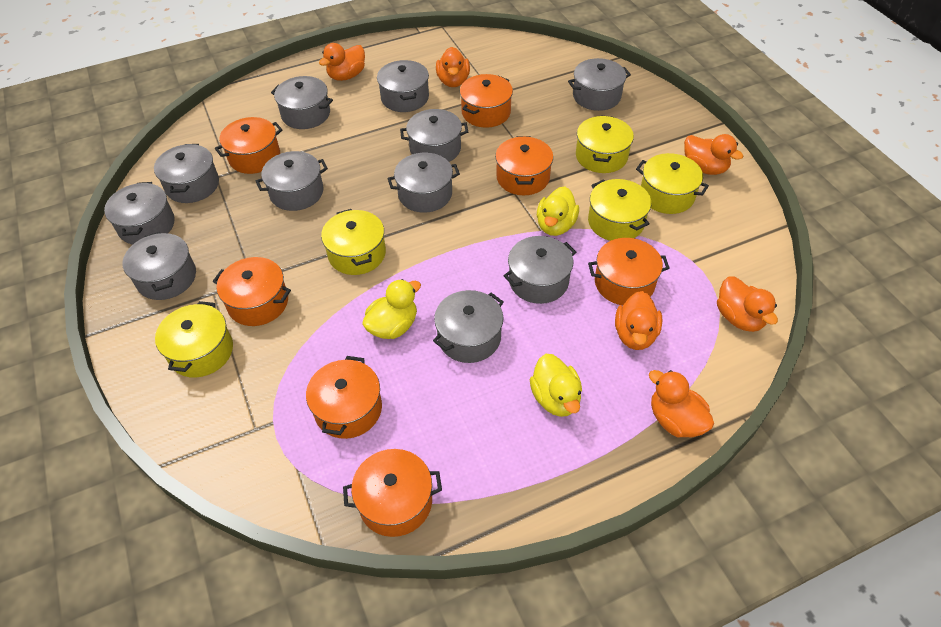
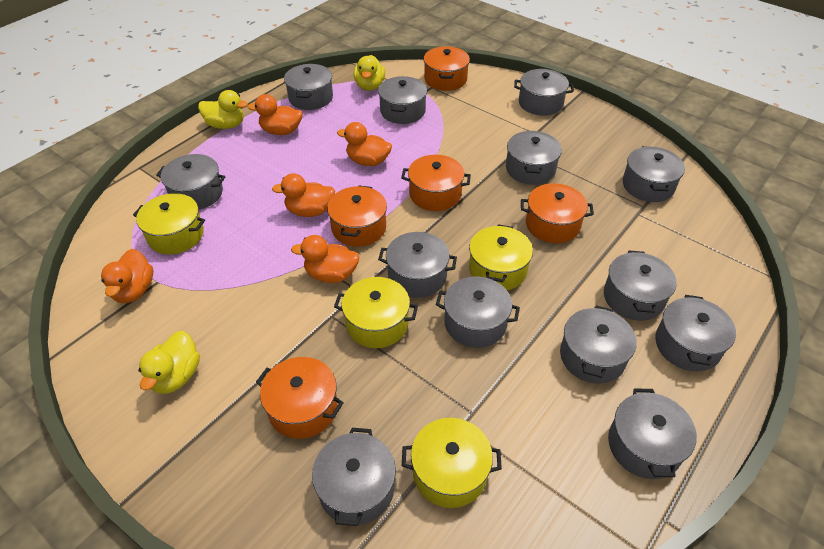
grey pot: [104,182,175,245] [123,232,196,300] [154,144,219,203] [256,151,328,211] [271,76,333,129] [377,60,429,112] [387,153,460,213] [400,109,468,162] [433,290,504,363] [504,236,576,304] [568,58,631,111] = 11 -> [156,154,226,210] [284,64,333,110] [312,428,396,526] [378,76,427,124] [378,232,457,298] [436,276,520,348] [506,131,562,185] [514,69,574,116] [560,306,637,384] [604,251,677,321] [608,388,697,479] [622,146,685,202] [655,295,736,372] = 13
orange duck: [319,43,365,81] [436,47,470,87] [615,291,662,350] [649,370,714,438] [684,134,743,175] [717,276,778,332] = 6 -> [101,249,153,303] [248,94,302,135] [272,173,335,217] [291,235,359,283] [337,122,392,166] = 5
orange pot: [213,257,291,326] [215,117,282,174] [306,356,382,439] [343,449,442,537] [460,74,513,128] [495,136,553,195] [588,238,670,305] = 7 -> [256,357,344,439] [327,185,387,247] [401,155,471,211] [424,46,470,91] [521,183,594,243] = 5
yellow pot: [155,301,233,378] [321,209,386,275] [576,116,634,173] [588,179,651,241] [636,153,709,214] = 5 -> [133,193,205,254] [334,277,418,348] [402,418,502,508] [469,224,533,290] = 4

